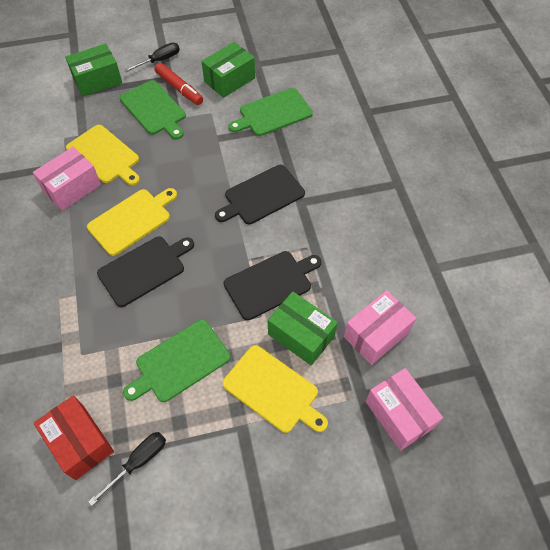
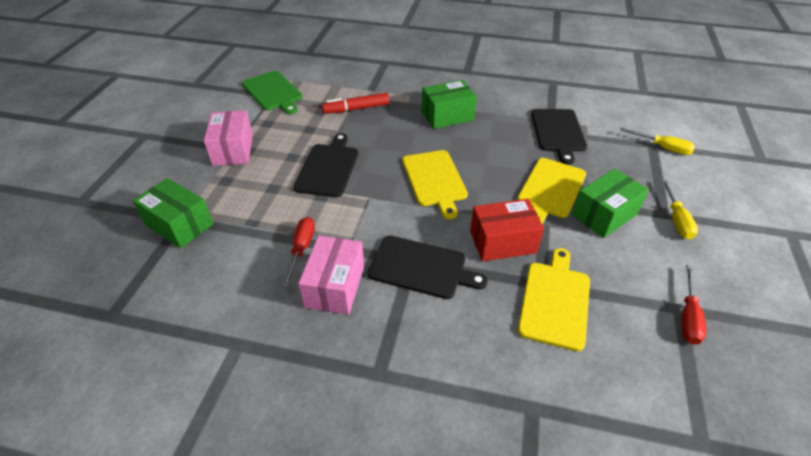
black screwdriver: [88,432,166,506] [124,42,180,73] = 2 -> none = 0
green cutting board: [120,80,186,140] [123,320,230,402] [229,88,313,136] = 3 -> [242,71,302,115] = 1
pink box: [33,147,101,211] [344,290,416,365] [365,368,443,451] = 3 -> [204,110,253,166] [298,236,364,315] = 2
red screwdriver: none = 0 -> [282,217,315,287] [682,265,706,344] = 2
yellow screwdriver: none = 0 -> [620,128,695,155] [662,179,698,239] = 2

